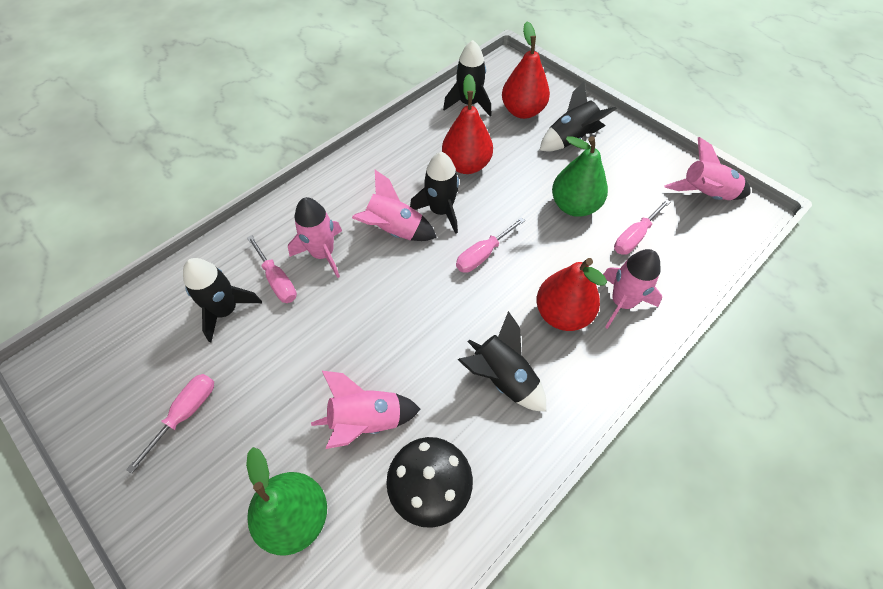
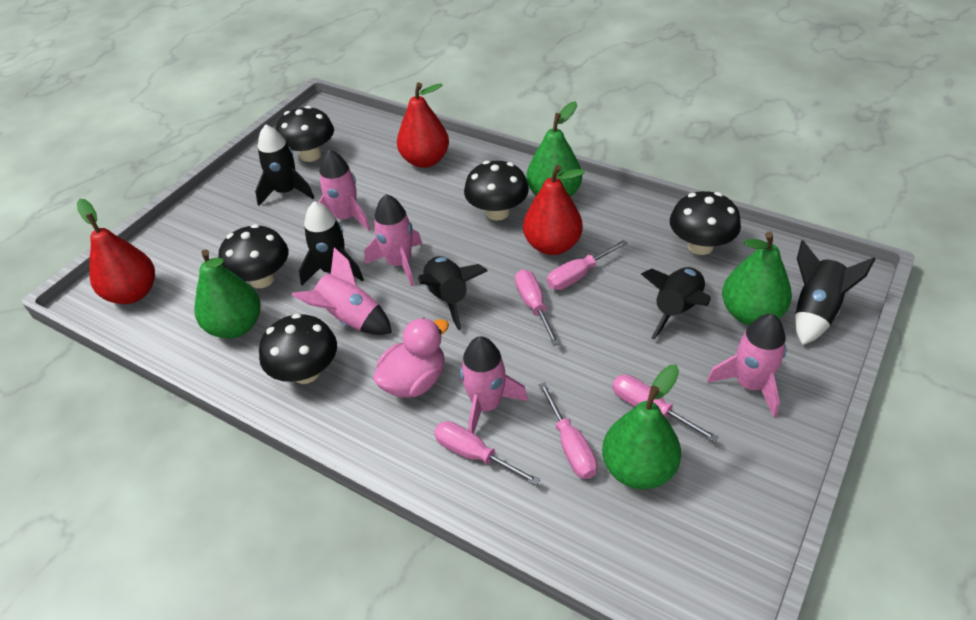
black mushroom: [386,437,473,528] = 1 -> [218,224,288,288] [259,314,337,384] [276,106,334,162] [464,161,529,221] [670,191,741,255] = 5
green pear: [246,447,327,555] [552,136,608,217] = 2 -> [194,249,261,339] [526,101,582,197] [602,364,681,489] [722,232,792,325] = 4
pink duck: none = 0 -> [373,318,449,398] = 1
pink screwdriver: [126,374,214,474] [247,235,297,303] [456,217,525,273] [614,199,670,255] = 4 -> [434,421,540,486] [515,269,560,346] [539,382,597,479] [547,240,628,290] [612,375,719,443] = 5

